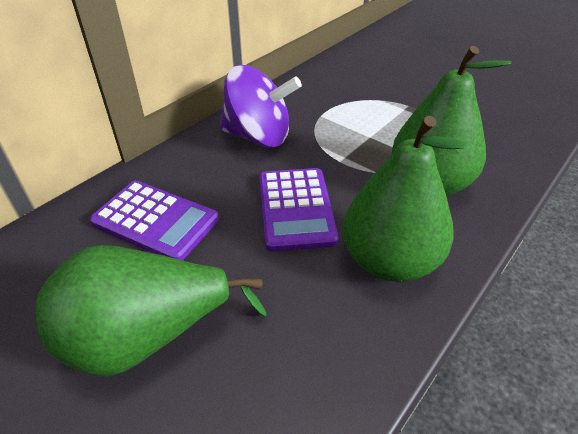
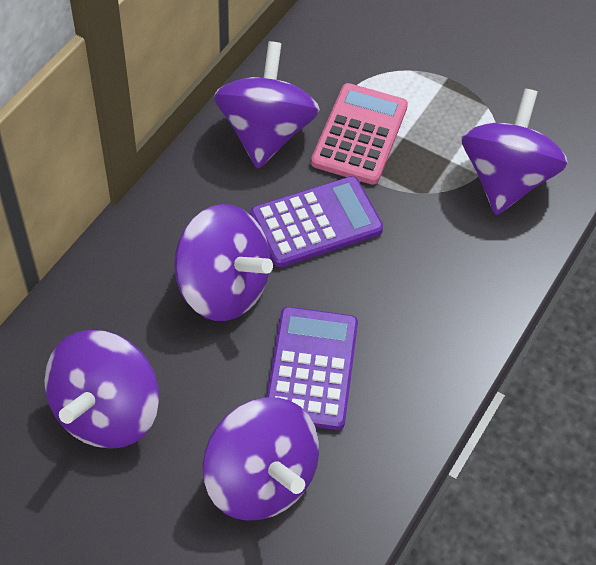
green pear: [36,245,267,376] [343,116,468,282] [392,46,511,196] = 3 -> none = 0
pink calculator: none = 0 -> [311,83,408,185] = 1
purple spinning top: [220,65,302,148] = 1 -> [44,330,159,449] [174,204,273,321] [202,397,319,521] [214,41,320,169] [461,88,568,215] = 5

